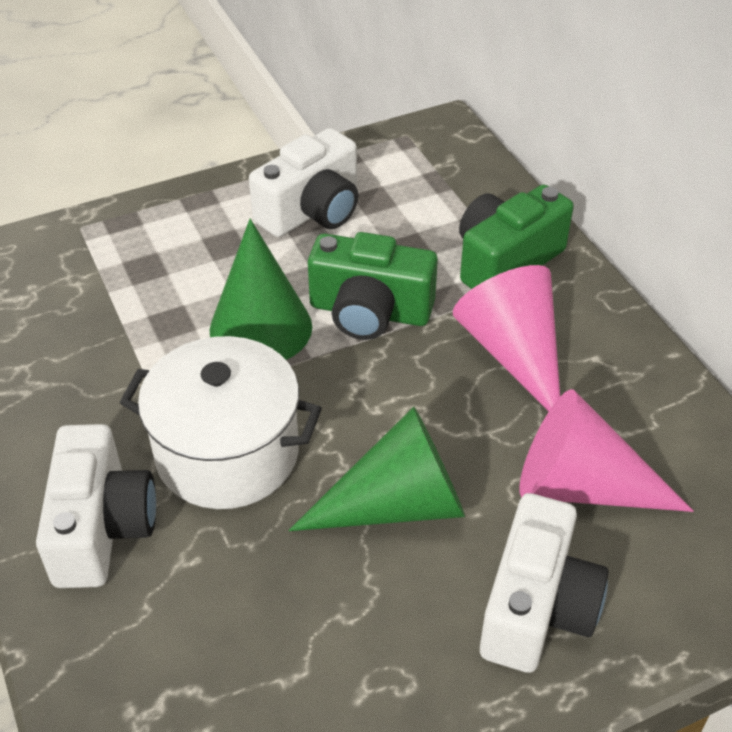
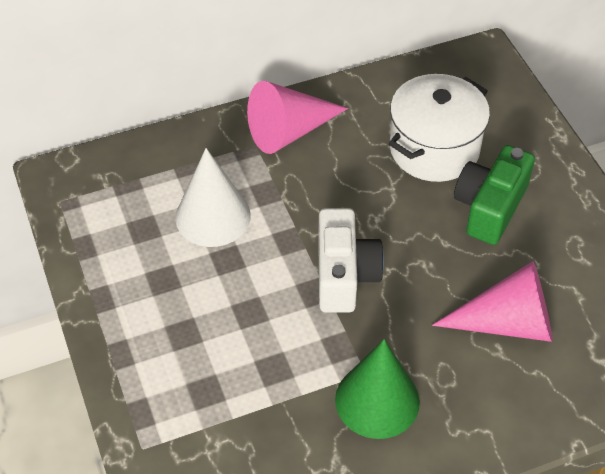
green camera: [308,232,438,340] [459,184,574,289] = 2 -> [454,145,535,245] = 1
green cone: [210,219,312,360] [289,406,465,531] = 2 -> [335,339,420,439] = 1
white camera: [36,424,156,588] [249,128,358,237] [480,493,609,673] = 3 -> [318,208,384,313] = 1
white cone: none = 0 -> [176,148,251,247] = 1

